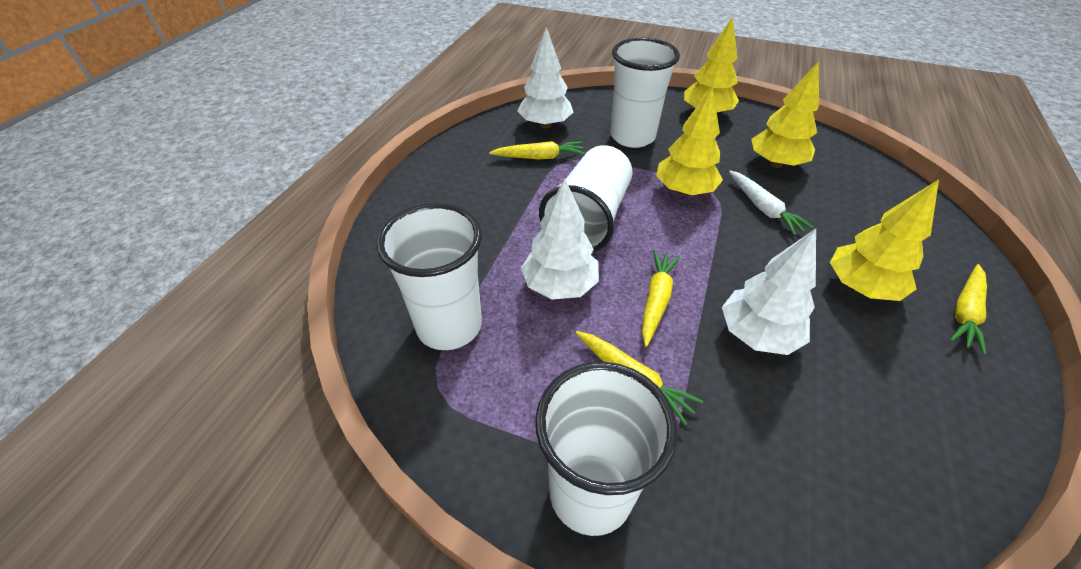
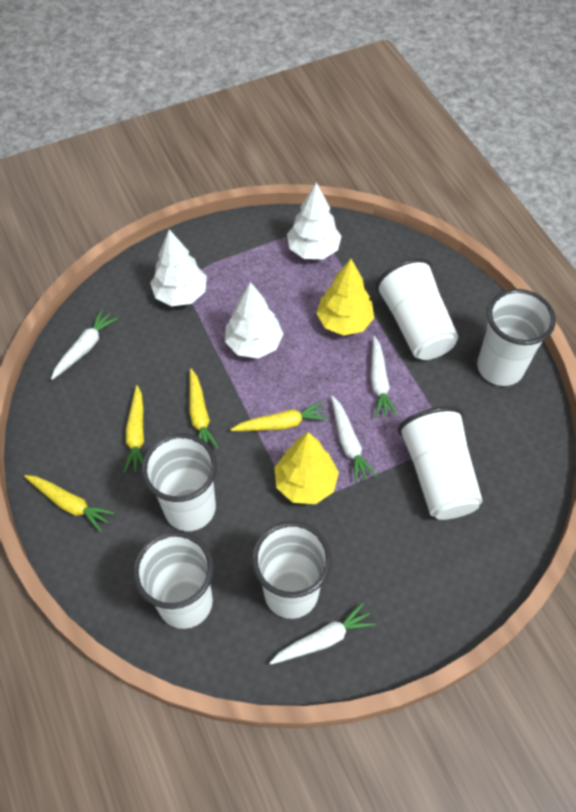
white carrot: [729,170,813,235] = 1 -> [51,309,118,380] [270,602,375,665] [331,396,377,483] [371,336,398,418] = 4
white cup: [376,203,482,350] [535,362,677,536] [539,145,633,252] [611,38,680,148] = 4 -> [133,531,214,629] [142,434,217,531] [252,521,332,619] [375,258,458,360] [398,406,482,520] [477,289,556,386] = 6
yellow tree: [656,86,723,196] [684,17,739,112] [751,61,819,168] [830,179,939,301] = 4 -> [274,432,339,504] [316,259,374,336] = 2

